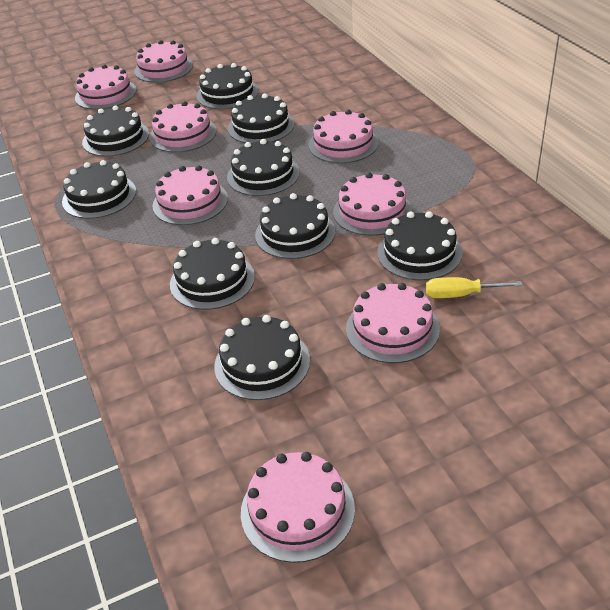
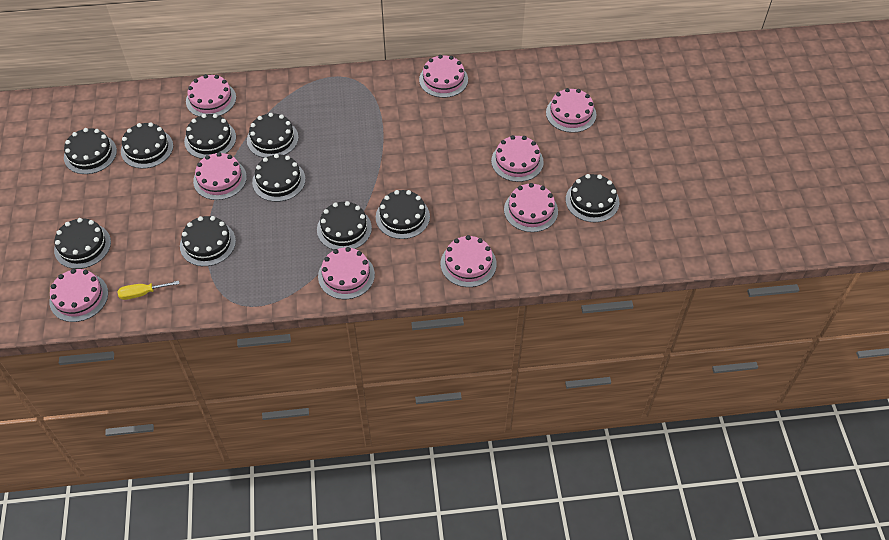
black cake: [62,160,136,219] [82,106,149,157] [170,238,255,310] [196,63,259,109] [214,315,310,400] [227,139,300,196] [228,94,295,143] [255,193,335,259] [377,211,462,280] = 9 -> [54,218,111,269] [64,128,117,174] [121,122,173,169] [180,216,236,266] [184,114,236,159] [247,113,299,158] [252,154,306,202] [317,201,372,250] [376,190,430,239] [566,174,619,222] = 10
pink cake: [75,64,136,110] [134,40,193,83] [150,101,216,152] [153,165,228,225] [241,452,355,563] [309,110,379,163] [333,172,412,236] [346,283,440,363] = 8 -> [49,269,108,322] [186,74,236,117] [193,152,247,200] [318,247,375,299] [419,55,468,98] [441,235,497,287] [491,135,544,182] [504,183,558,232] [546,88,596,133] = 9

